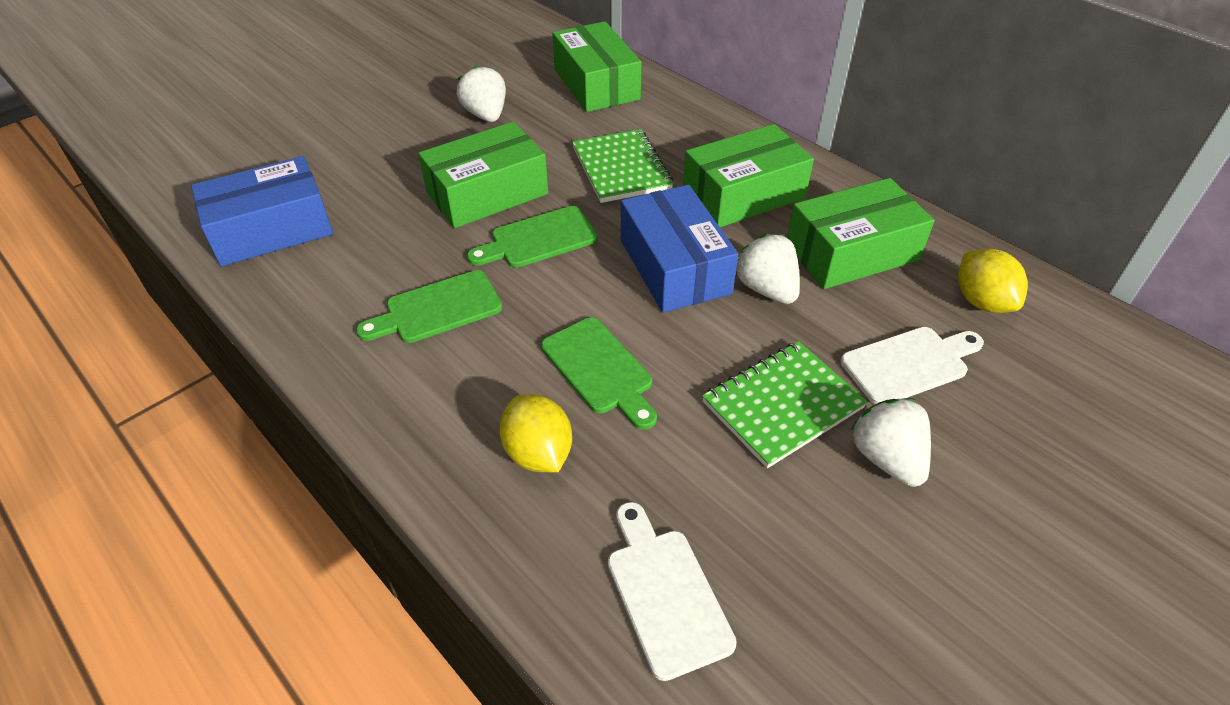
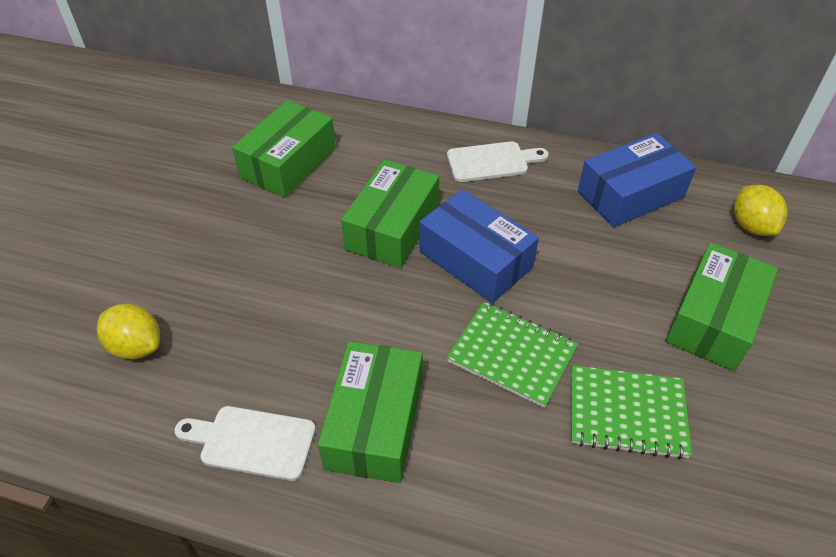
green cutting board: [356,270,502,343] [467,206,598,268] [541,317,657,430] = 3 -> none = 0
white strawberry: [457,65,506,122] [737,234,800,304] [850,398,931,487] = 3 -> none = 0

